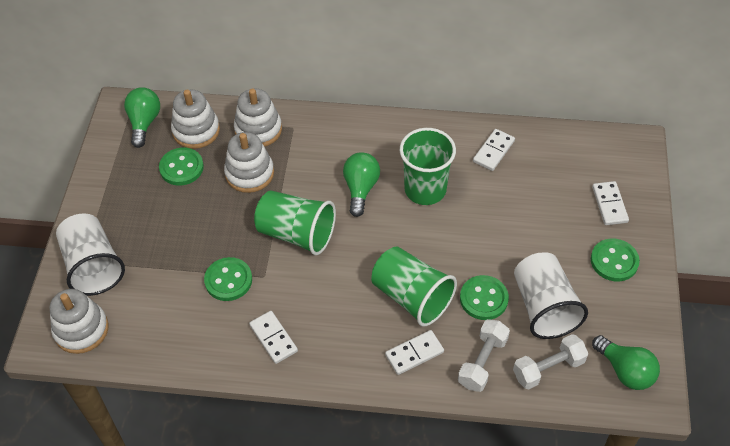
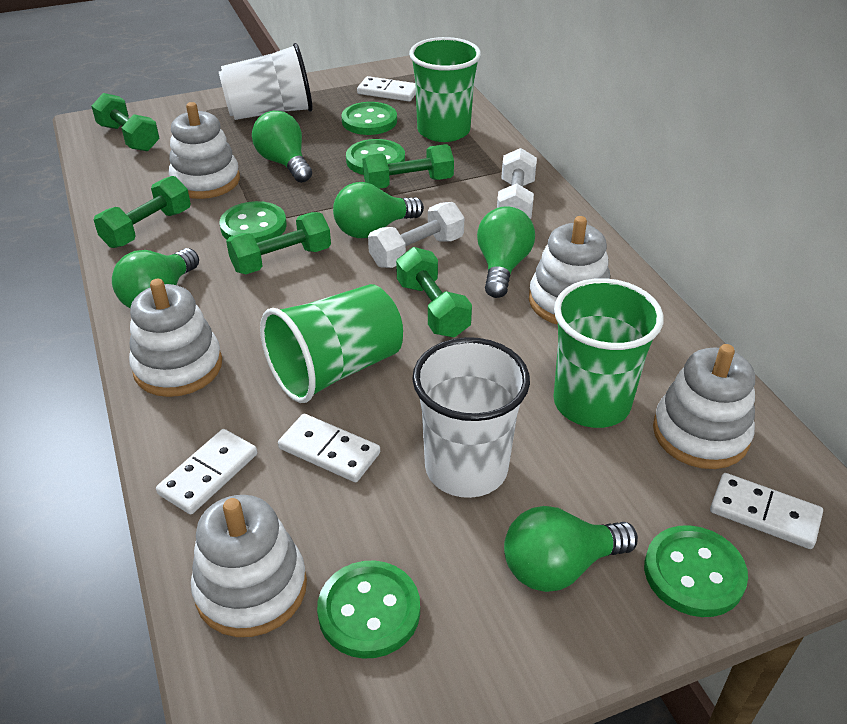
green button: [159,148,204,185] [204,257,252,301] [460,275,509,320] [591,238,640,282] = 4 -> [220,201,287,243] [317,561,420,659] [341,102,397,135] [346,139,405,175] [644,525,748,617] = 5
green dumbbell: none = 0 -> [91,93,159,152] [94,176,191,248] [226,212,331,274] [362,144,454,189] [396,247,472,337] = 5
green light bulb: [124,87,160,148] [343,152,380,217] [592,335,660,390] = 3 -> [112,248,199,308] [252,111,312,183] [333,182,424,238] [477,206,535,298] [504,506,638,592] = 5
white stacking toy: [50,289,109,354] [171,90,220,149] [224,132,274,193] [234,89,282,147] = 4 -> [129,279,222,397] [169,102,240,199] [191,495,307,637] [529,216,610,325] [653,344,755,469] = 5

